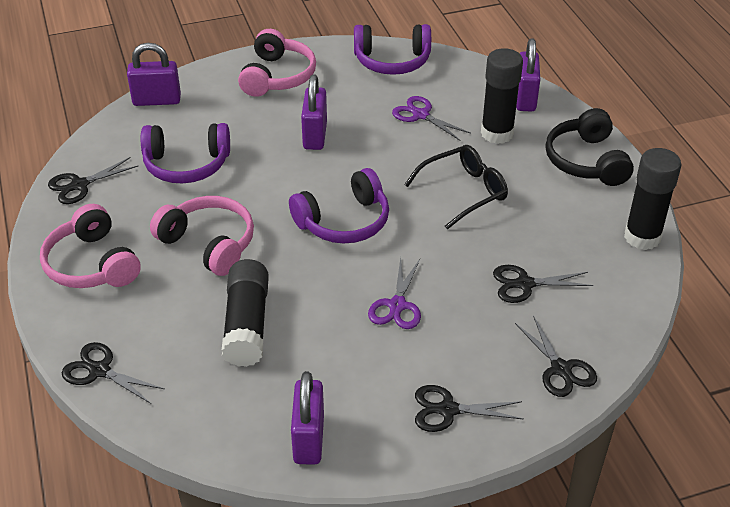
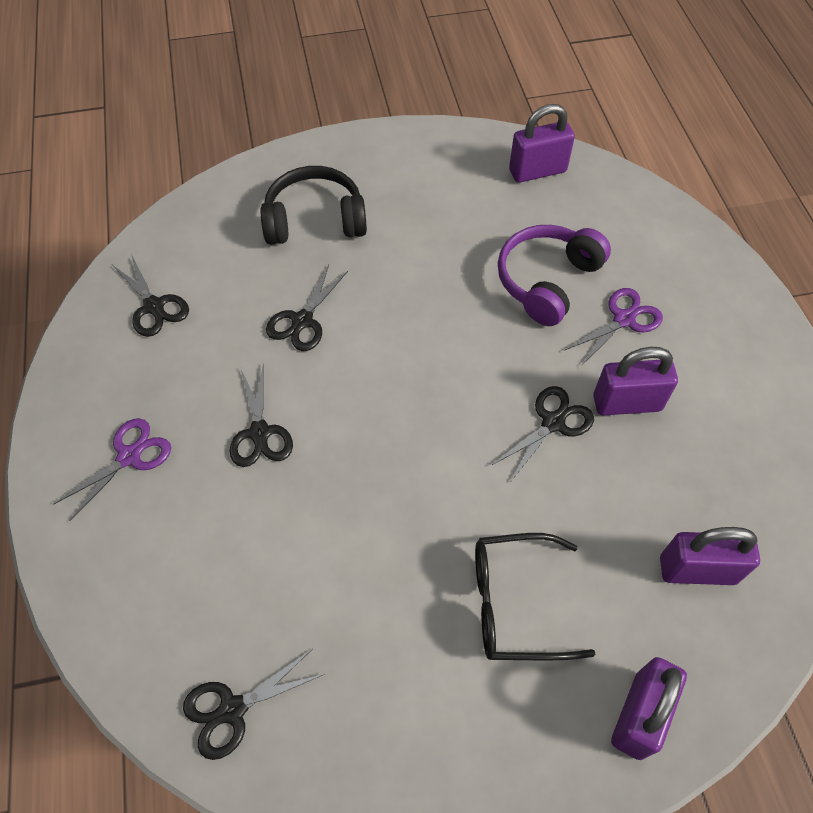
black glue stick: [221,259,269,367] [481,48,523,144] [624,148,681,250] = 3 -> none = 0
pink headphones: [40,204,141,288] [150,196,254,276] [238,29,316,97] = 3 -> none = 0
purple headphones: [141,123,230,183] [289,168,389,243] [354,24,431,75] = 3 -> [498,225,611,326] = 1

